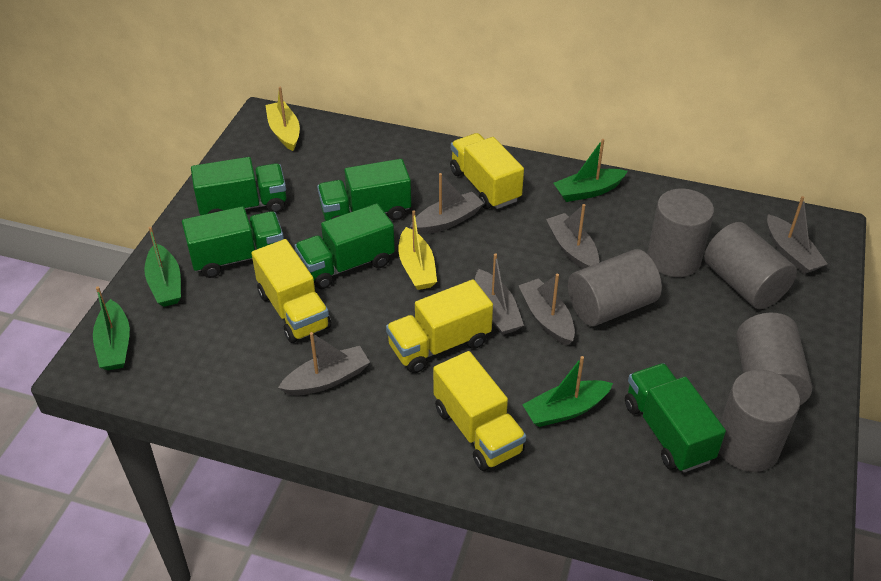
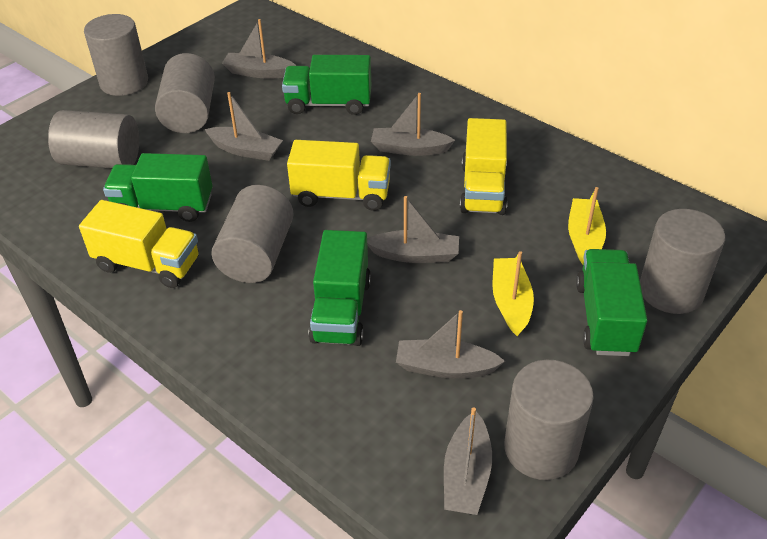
green boat: [93,286,130,370] [144,227,181,307] [522,356,613,427] [553,139,628,202] = 4 -> none = 0
green truck: [182,206,284,278] [191,157,287,215] [294,204,395,289] [317,159,411,221] [625,363,726,472] = 5 -> [103,153,213,222] [282,55,371,115] [308,230,371,346] [576,249,647,356] = 4
grey cylinder: [568,249,662,326] [647,189,714,277] [704,222,797,309] [719,370,800,472] [736,313,812,405] = 5 -> [48,110,139,168] [84,14,148,96] [155,53,215,133] [211,185,294,283] [504,360,594,480] [640,209,725,314] = 6
yellow truck: [251,239,331,343] [386,279,493,373] [433,351,526,471] [450,133,524,209] = 4 -> [79,200,199,288] [287,140,391,211] [460,118,507,215] = 3

